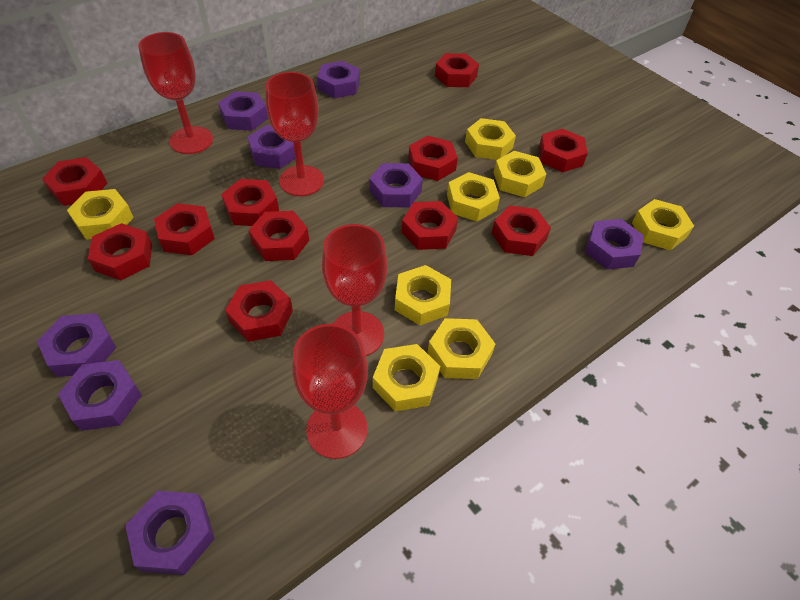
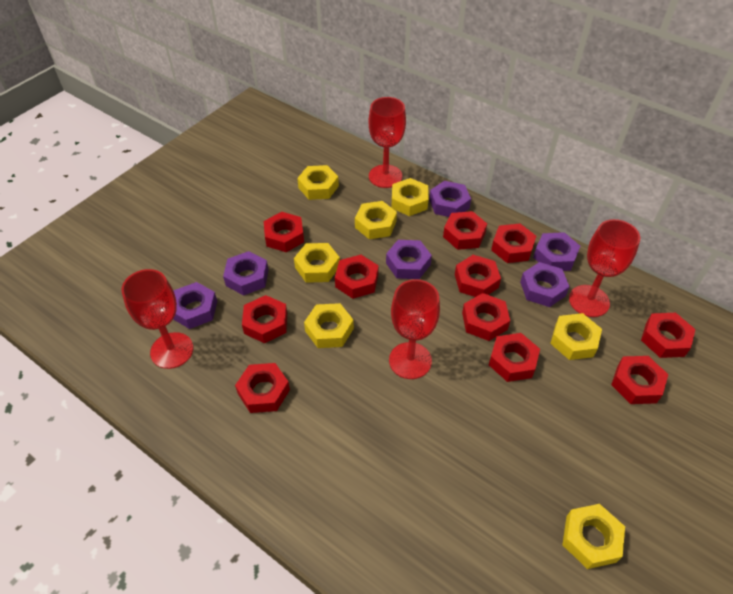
purple nut: [37,313,117,377] [58,360,142,431] [125,491,215,575] [218,91,268,131] [247,125,295,169] [317,61,360,98] [370,163,423,207] [585,219,644,270] = 8 -> [173,282,217,329] [223,251,269,296] [386,240,432,279] [429,181,471,217] [520,262,570,307] [533,232,580,271] = 6
yellow nut: [67,189,134,240] [373,344,440,412] [395,265,451,325] [427,318,495,379] [447,172,500,221] [465,118,516,160] [494,151,546,197] [632,199,694,250] = 8 -> [294,243,340,283] [297,165,339,200] [304,303,354,348] [355,201,397,239] [391,178,428,216] [550,313,602,360] [562,504,625,569] = 7

